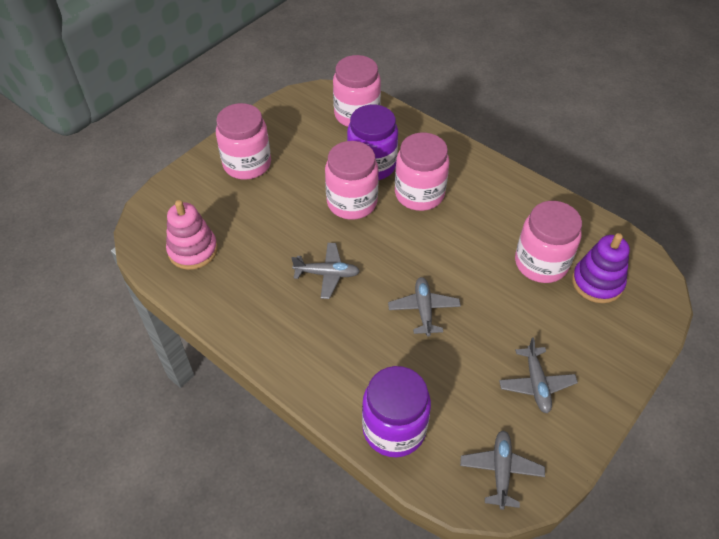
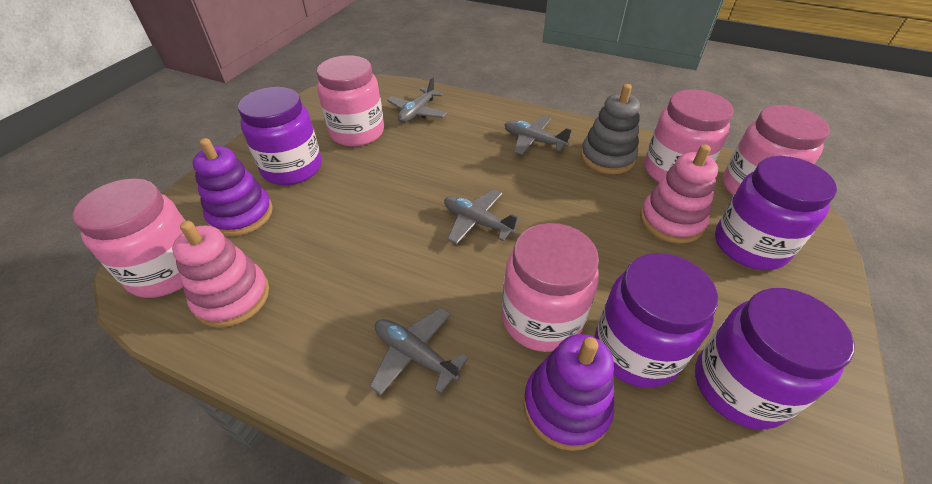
grey stacking toy: none = 0 -> [581,84,640,174] = 1
pink stacking toy: [166,200,218,270] = 1 -> [172,221,269,328] [640,144,718,244] = 2
purple jar: [347,105,398,180] [362,366,431,457] = 2 -> [238,87,321,185] [594,253,718,388] [695,288,854,430] [715,156,837,270] = 4
purple stacking toy: [572,233,630,303] = 1 -> [193,138,273,236] [523,334,614,451] = 2

